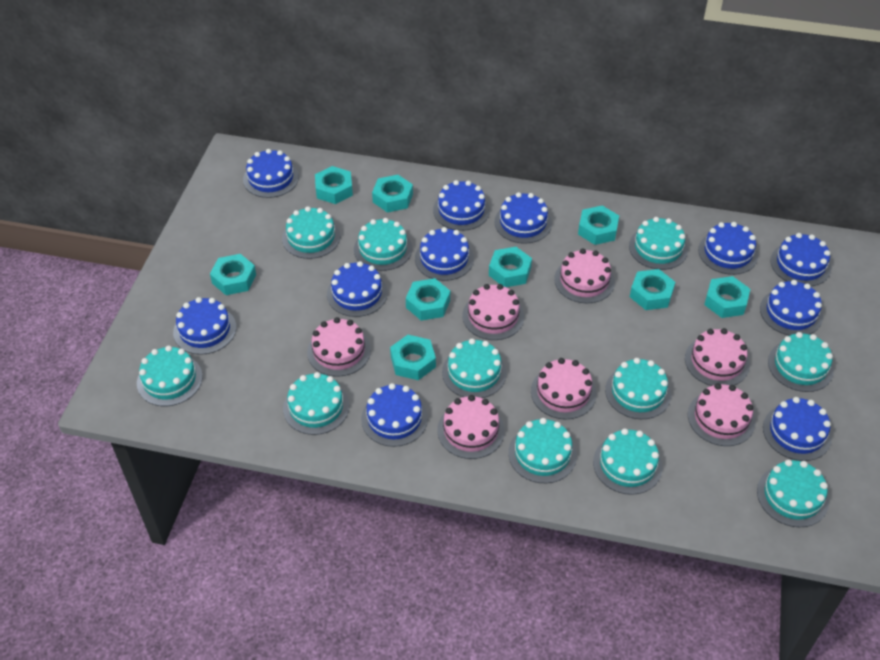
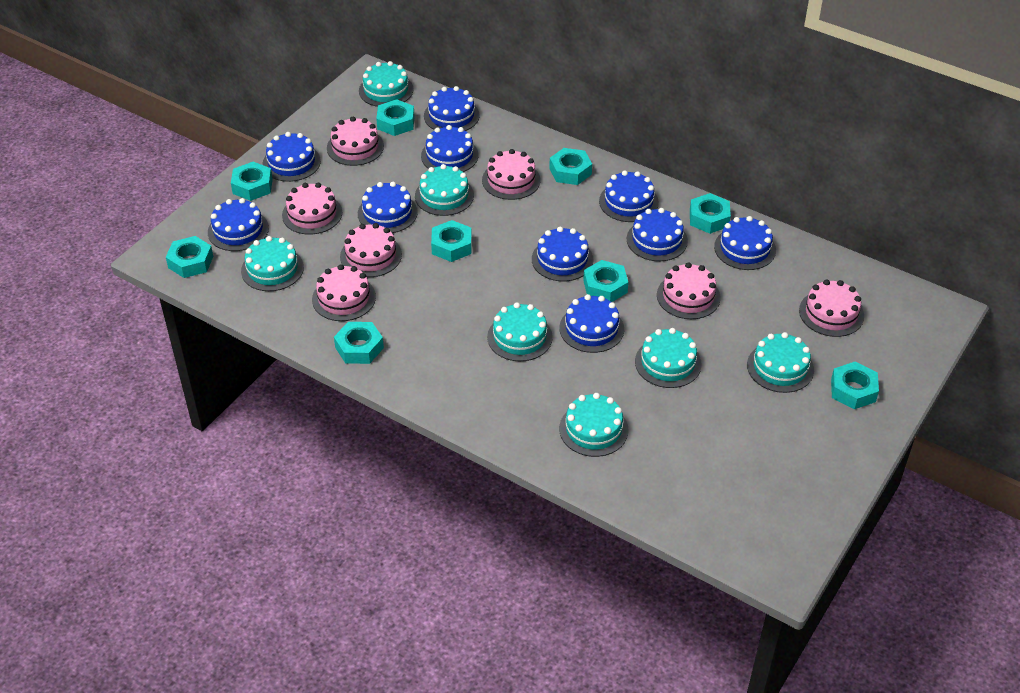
blue cake: [173,297,236,355] [243,149,299,198] [327,261,388,317] [361,383,428,447] [415,227,474,281] [433,180,490,231] [495,192,552,244] [698,222,758,275] [760,280,823,336] [763,397,832,461] [770,233,831,286] = 11 -> [208,198,269,251] [263,132,321,182] [358,182,418,233] [421,125,478,172] [424,86,480,131] [532,227,594,281] [559,294,624,353] [599,170,659,222] [627,208,688,261] [714,216,776,270] = 10
turquoise cake: [137,345,203,406] [282,206,340,259] [283,372,350,435] [354,218,412,271] [442,338,507,398] [509,418,577,483] [593,428,663,495] [605,358,671,419] [629,217,688,270] [757,459,829,527] [768,332,834,392] = 11 -> [241,236,304,291] [359,61,414,107] [415,164,474,216] [487,302,553,361] [559,393,629,457] [635,328,702,388] [747,332,814,393] = 7

